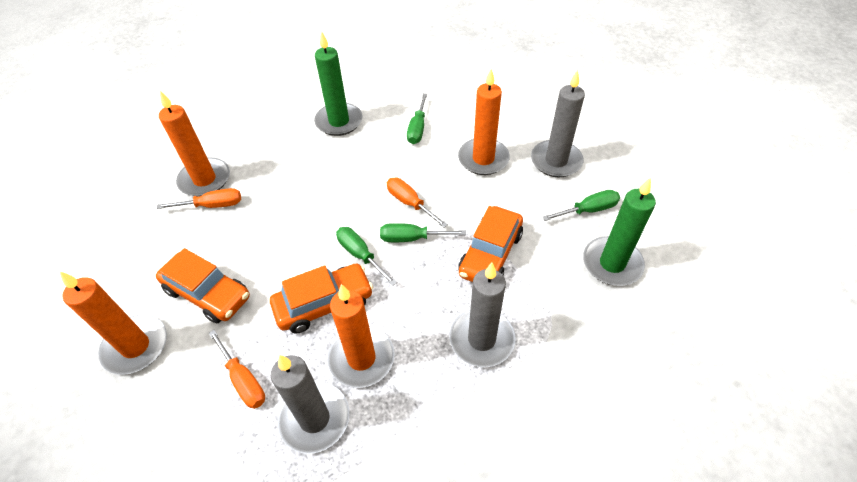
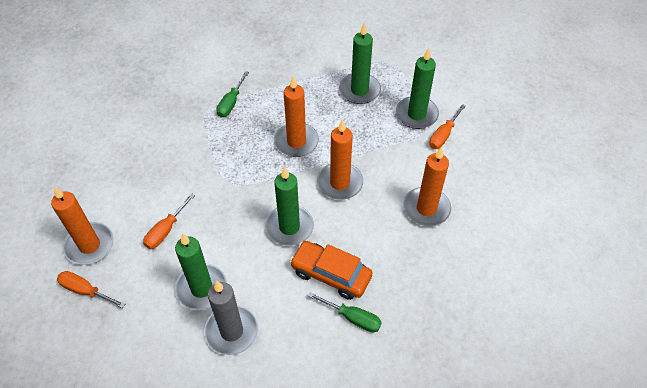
green candle: [314,32,363,136] [583,177,656,286] = 2 -> [175,233,227,310] [265,167,314,246] [339,23,381,104] [396,48,439,129] = 4
green screwdriver: [336,227,397,286] [380,223,466,242] [407,93,427,144] [542,190,620,221] = 4 -> [216,71,249,118] [308,292,382,333] = 2
grey candle: [271,355,349,454] [449,262,516,367] [531,70,585,177] = 3 -> [204,281,258,355] = 1
orange car: [156,248,250,324] [270,263,373,334] [458,206,523,282] = 3 -> [290,241,372,300] = 1

